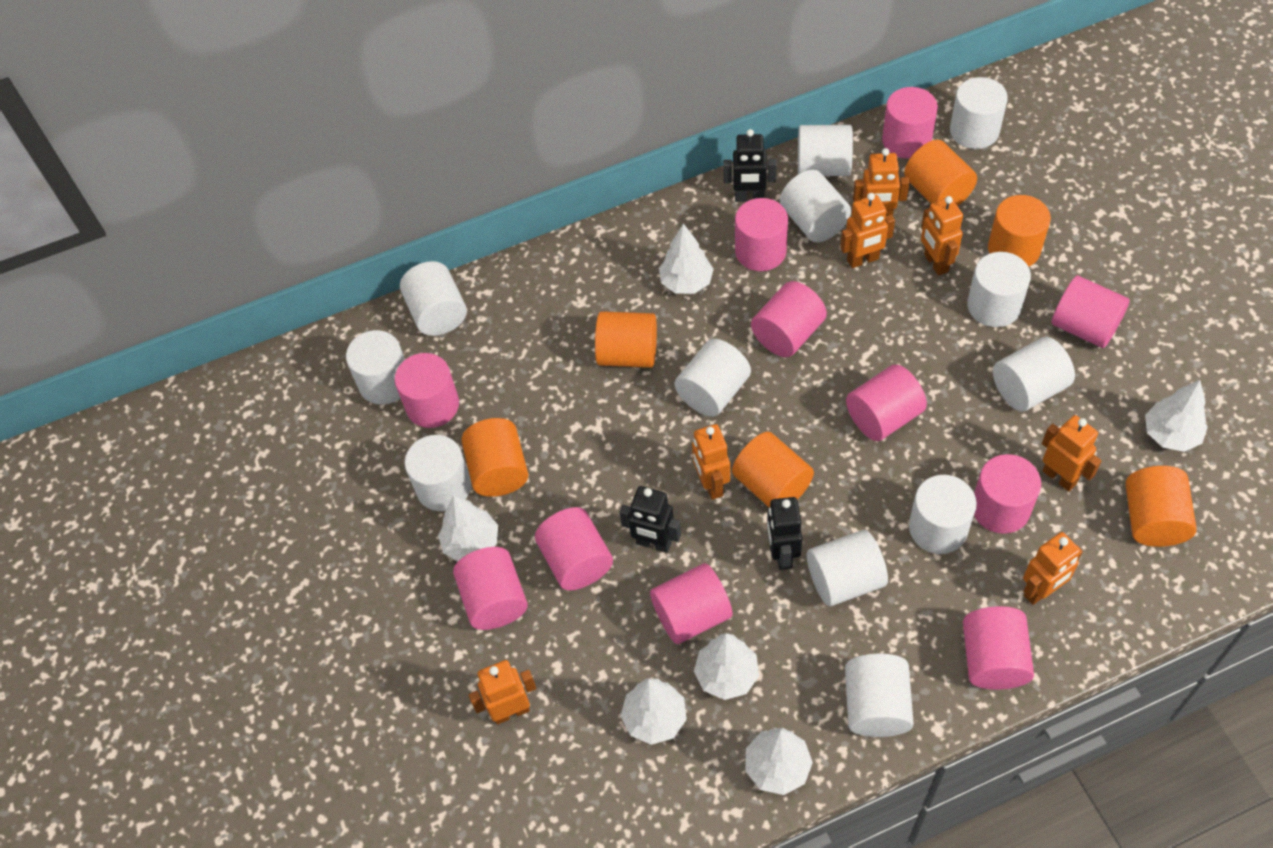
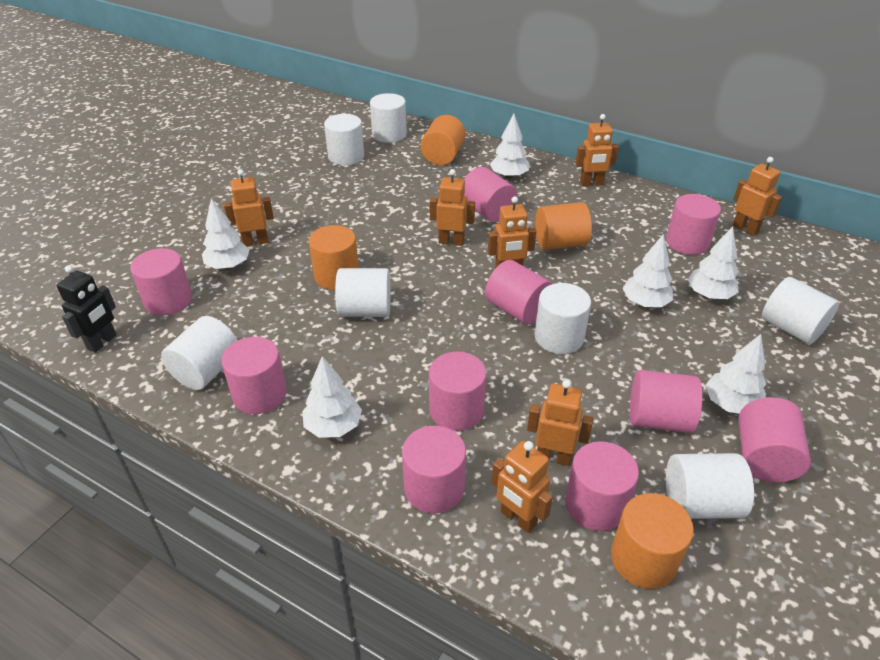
black robot: [619,486,681,553] [723,129,777,202] [767,497,802,570] = 3 -> [56,265,116,353] = 1
orange cylinder: [461,418,528,497] [595,311,657,368] [732,432,814,507] [904,140,977,206] [988,195,1051,267] [1126,466,1197,547] = 6 -> [309,225,359,290] [421,115,466,165] [535,202,592,250] [611,493,694,589] = 4
pink cylinder: [395,353,459,428] [453,547,528,630] [535,507,613,590] [650,563,733,644] [735,198,788,271] [751,281,827,357] [846,364,927,441] [882,87,938,159] [963,606,1034,690] [974,454,1041,534] [1052,276,1130,348] = 11 -> [130,248,192,316] [221,337,287,414] [402,426,466,513] [429,352,486,431] [464,167,518,222] [485,260,552,324] [565,441,639,531] [630,370,702,433] [666,194,721,255] [738,397,811,482] = 10
white cylinder: [346,330,405,405] [400,261,467,336] [405,435,471,511] [675,339,751,417] [780,169,851,243] [798,125,853,176] [807,530,888,606] [845,654,914,737] [909,475,977,554] [950,77,1008,149] [967,252,1031,327] [993,337,1075,412] = 12 -> [161,316,238,390] [324,114,364,165] [335,268,391,317] [370,93,407,143] [534,283,591,354] [666,453,754,519] [762,277,839,344] = 7

